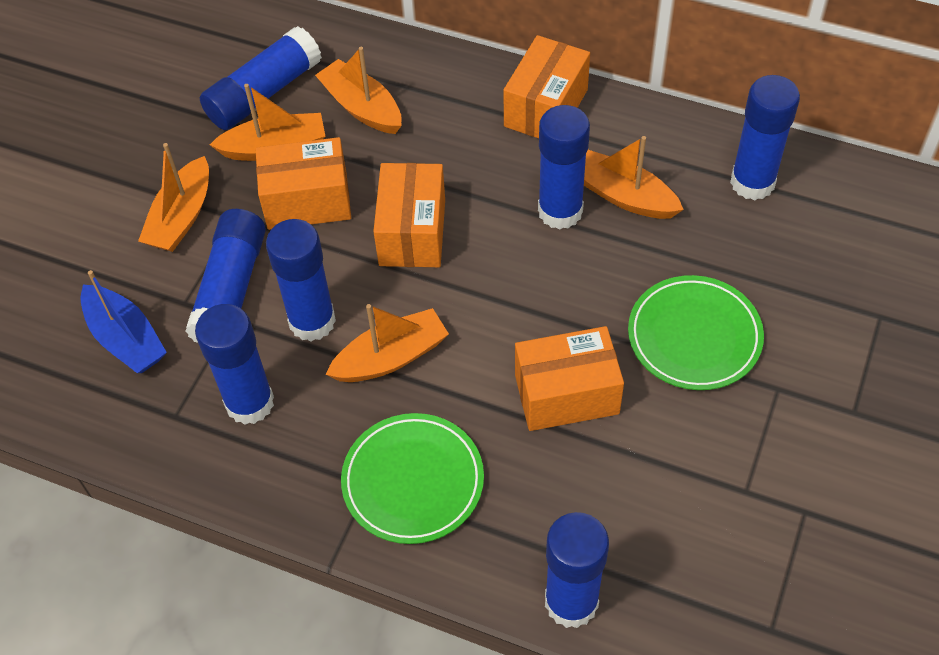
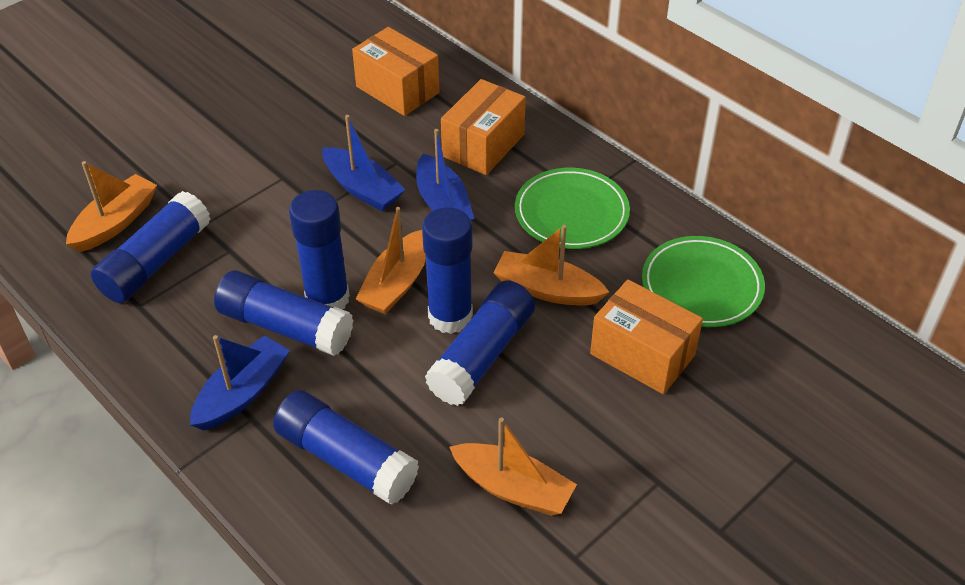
blue boat: [80,270,167,373] = 1 -> [190,335,290,431] [322,115,406,211] [416,129,474,222] = 3
blue glue stick: [185,209,266,343] [195,304,274,425] [200,26,322,130] [266,219,336,341] [538,105,590,230] [545,512,609,628] [730,75,800,200] = 7 -> [91,191,210,303] [214,271,353,356] [273,390,419,505] [289,190,350,309] [422,207,473,334] [425,281,535,406] = 6
orange boat: [138,143,209,252] [210,84,325,161] [315,47,402,134] [326,304,449,382] [584,136,684,219] = 5 -> [66,161,157,252] [356,207,426,314] [449,417,577,516] [493,225,609,306] = 4
orange box: [256,137,351,230] [373,163,445,267] [503,35,590,138] [515,326,624,431] = 4 -> [352,27,439,116] [441,79,526,175] [590,280,703,394] = 3

